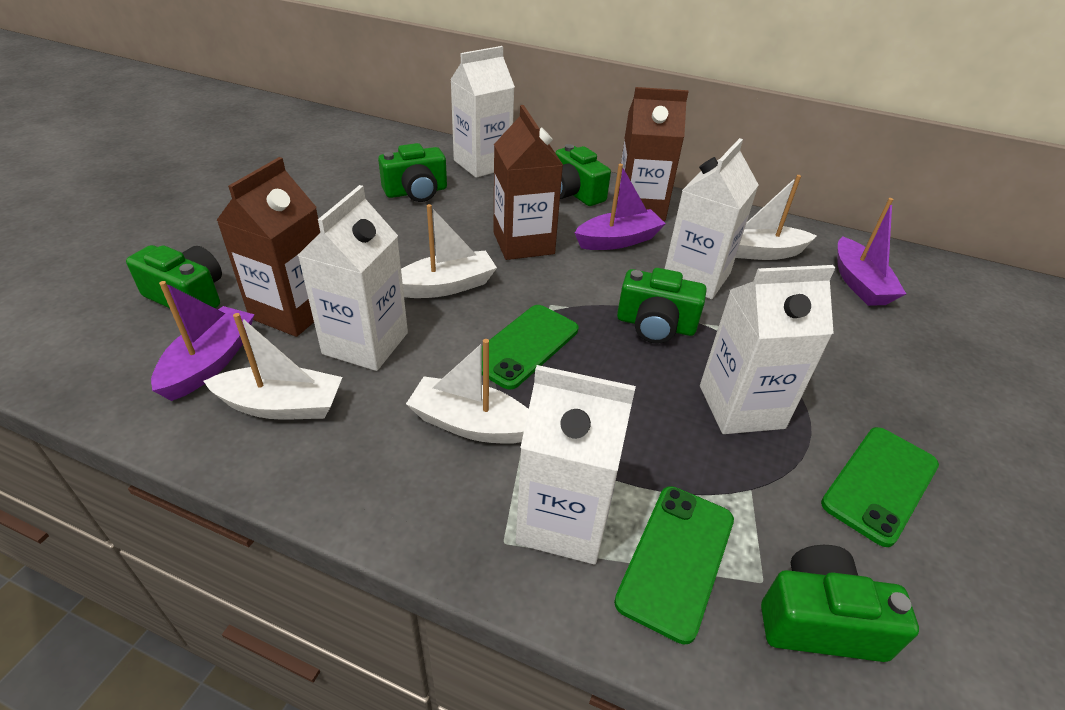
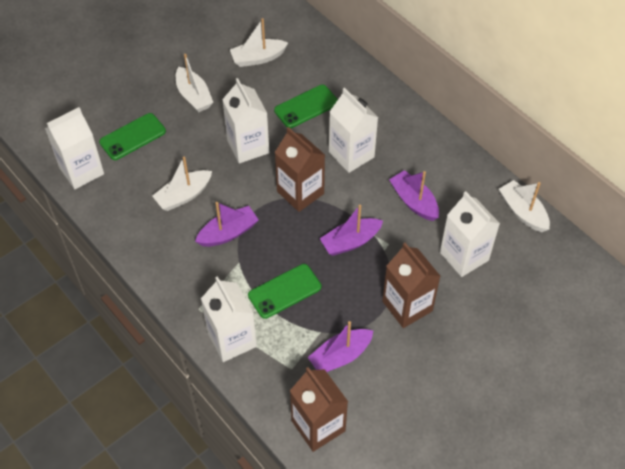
green camera: [126,245,222,308] [378,143,447,202] [556,144,611,206] [617,268,707,344] [761,545,919,662] = 5 -> none = 0
purple boat: [151,281,255,401] [575,164,666,250] [838,198,906,306] = 3 -> [195,202,259,247] [308,321,373,372] [320,204,383,256] [389,170,439,221] = 4

